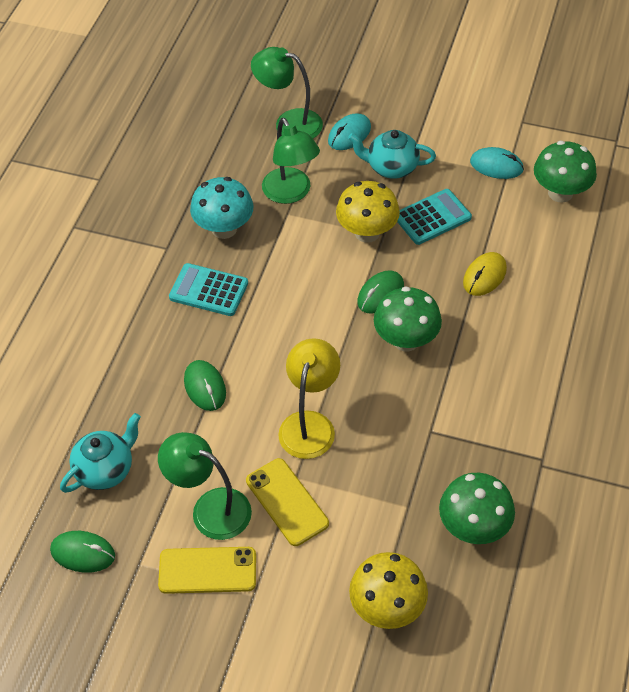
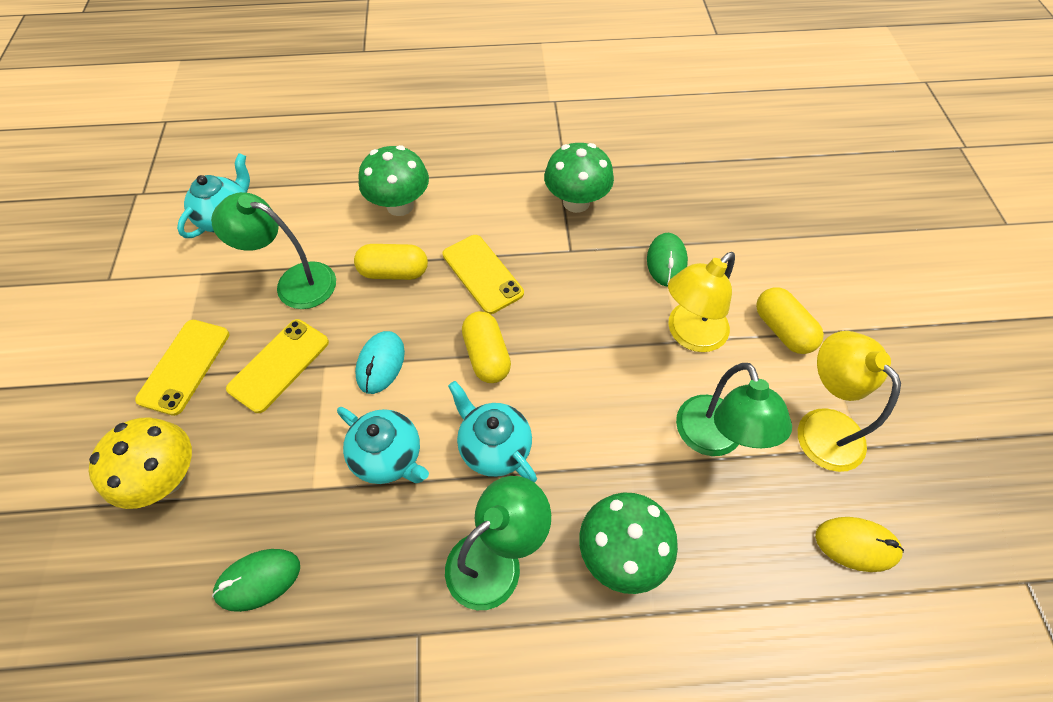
green mouse: [50,531,115,573] [184,360,226,411] [357,270,404,314] = 3 -> [212,549,300,612] [647,233,688,287] = 2
turquoise calculator: [169,263,248,316] [397,189,472,245] = 2 -> none = 0
turquoise mouse: [328,113,371,150] [470,147,524,179] = 2 -> [355,331,405,394] = 1
turquoise mushroom: [190,177,253,239] = 1 -> none = 0
turquoise teapot: [60,413,141,493] [348,130,436,179] = 2 -> [177,153,250,238] [337,407,429,484] [448,381,537,483] = 3
yellow capsule: none = 0 -> [354,244,428,280] [462,311,511,383] [756,287,824,354] = 3
yellow lamp: [278,338,340,459] = 1 -> [668,252,735,352] [798,331,901,472] = 2
yellow mushroom: [336,181,400,243] [349,552,428,629] = 2 -> [89,417,192,509] = 1
yellow phone: [158,547,256,594] [246,458,329,546] = 2 -> [135,320,229,416] [226,319,329,413] [442,235,524,314] = 3

